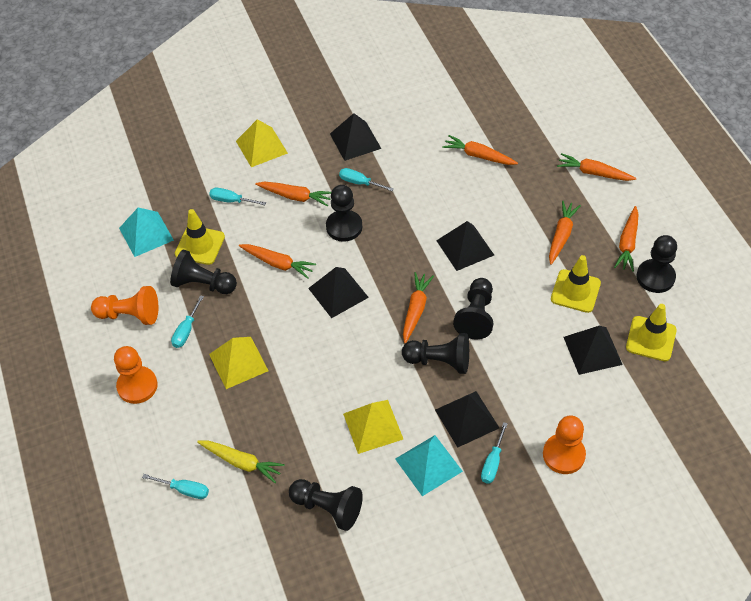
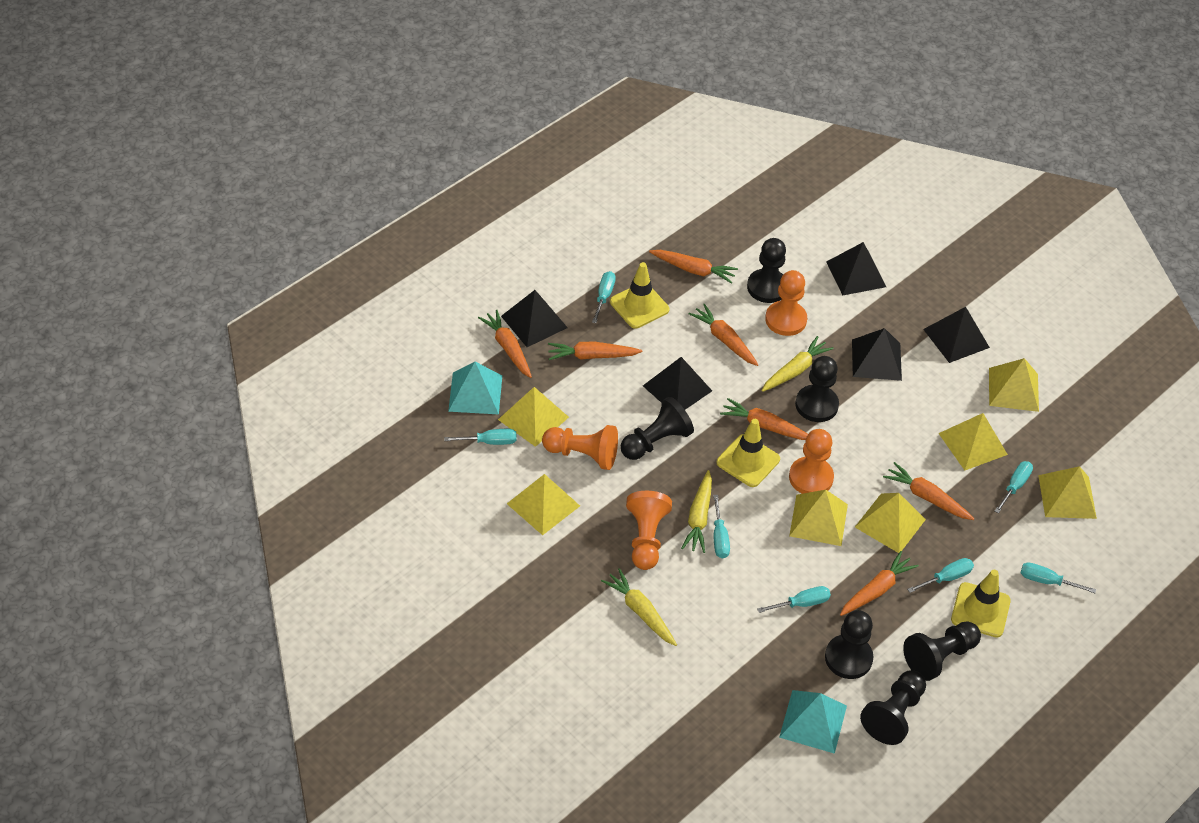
orange pawn: [91,286,158,325] [114,346,158,404] [543,416,586,474] = 3 -> [542,425,618,470] [626,491,672,570] [765,270,807,336] [789,429,834,494] = 4
turquoise screwdriver: [142,474,209,499] [171,295,204,348] [209,188,266,205] [339,168,394,191] [481,422,508,483] = 5 -> [444,429,517,445] [592,271,616,323] [713,495,730,558] [757,586,831,613] [907,558,974,593] [995,461,1033,514] [1021,562,1096,593] = 7
yellow carrot: [197,440,285,483] = 1 -> [601,568,677,646] [681,470,712,553] [762,336,833,392] = 3
yellow pyramid: [209,337,268,389] [236,119,288,167] [343,400,404,454] = 3 -> [498,387,569,447] [507,474,580,535] [789,490,848,546] [855,493,926,553] [938,413,1008,470] [989,358,1039,412] [1038,466,1097,519] = 7

